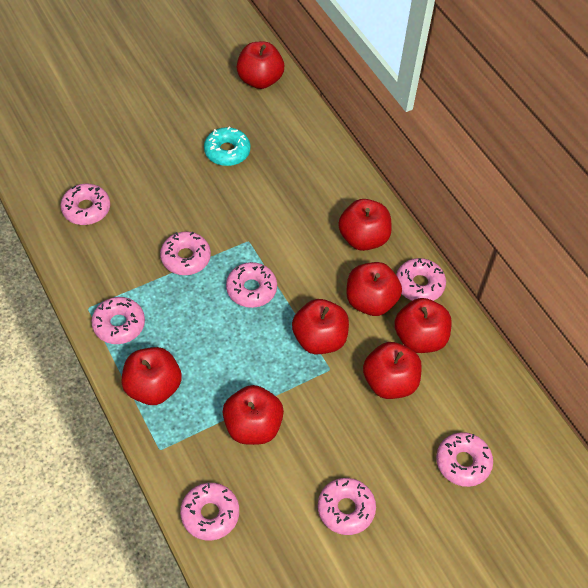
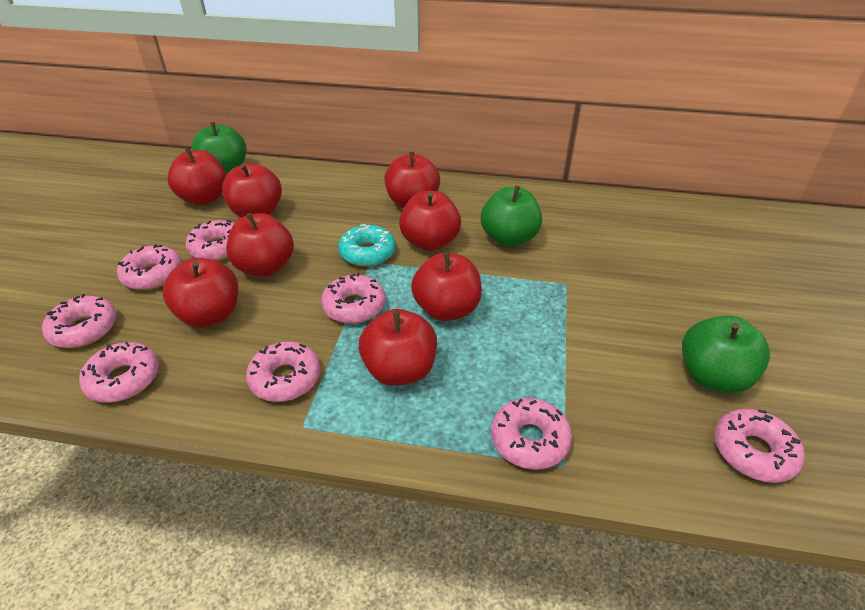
green apple: none = 0 -> [192,122,247,175] [481,185,542,247] [682,315,770,393] = 3

